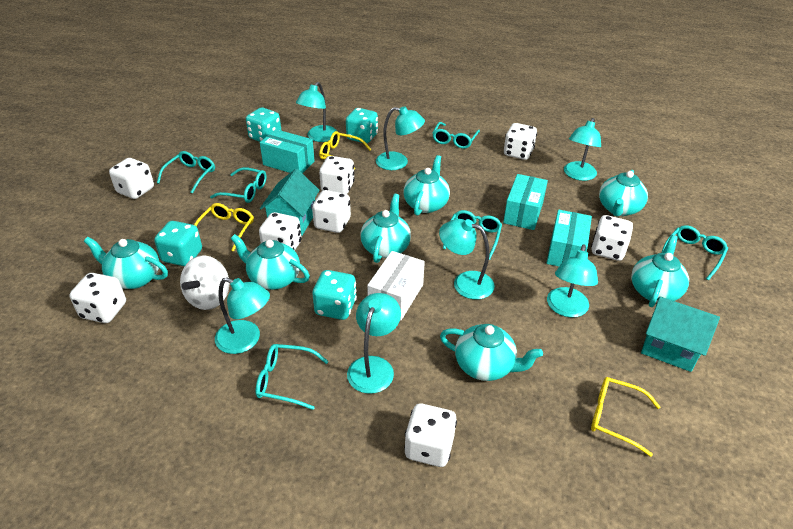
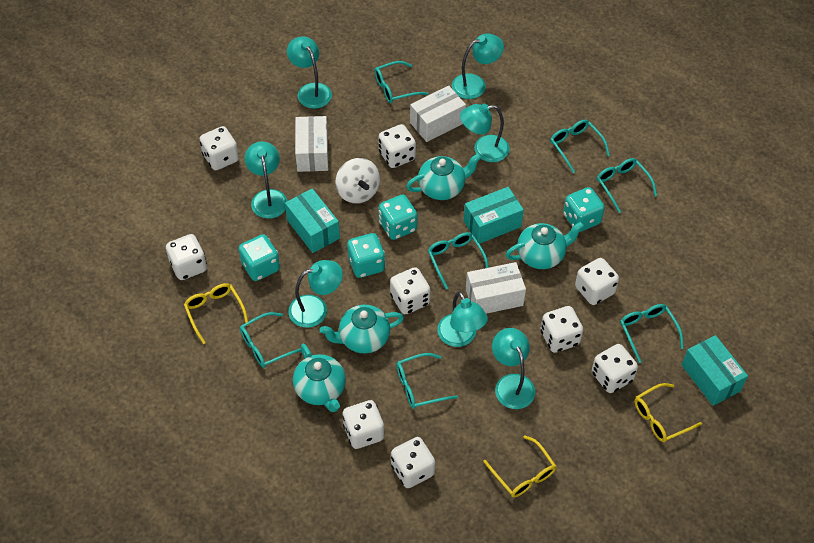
turquoise glasses: [157,151,215,194] [210,167,267,203] [255,344,329,410] [433,122,480,149] [443,210,502,260] [662,225,728,280] = 6 -> [240,312,301,368] [374,61,428,103] [396,353,458,409] [428,232,489,289] [550,120,610,173] [597,158,657,213] [620,304,684,363] = 7
turquoise house: [260,169,320,236] [641,297,720,372] = 2 -> none = 0
turquoise teapot: [84,237,168,289] [230,234,310,290] [360,194,411,263] [404,155,450,216] [440,324,543,381] [599,170,648,216] [631,235,689,307] = 7 -> [293,344,346,412] [320,305,404,353] [406,153,482,200] [506,222,584,269] = 4
white box: [367,251,425,321] = 1 -> [295,116,328,172] [410,86,466,142] [466,262,526,314] = 3
white dice: [69,273,126,323] [109,158,154,199] [259,212,302,250] [312,190,351,233] [319,156,355,194] [404,404,457,467] [504,123,537,160] [591,215,633,261] = 8 -> [166,234,207,280] [200,126,239,170] [342,400,385,449] [379,124,416,168] [390,267,431,314] [391,437,435,488] [541,306,583,353] [575,258,619,305] [592,344,638,393] = 9

